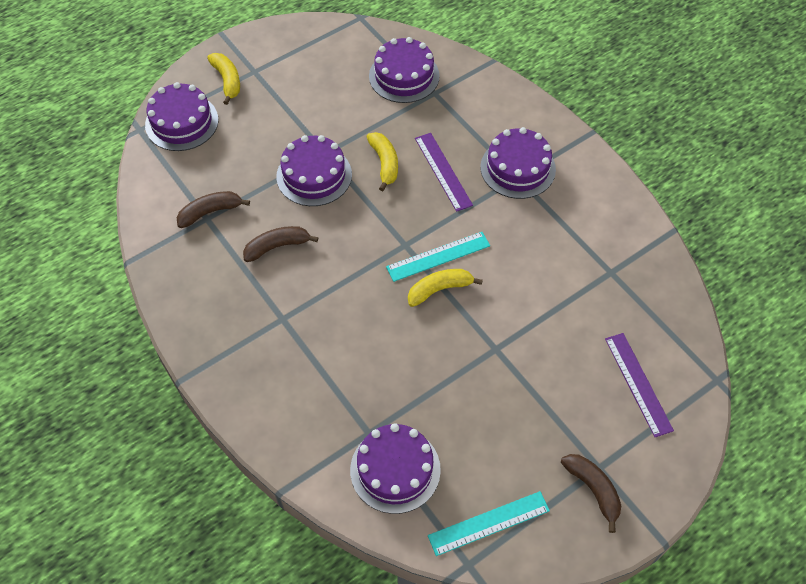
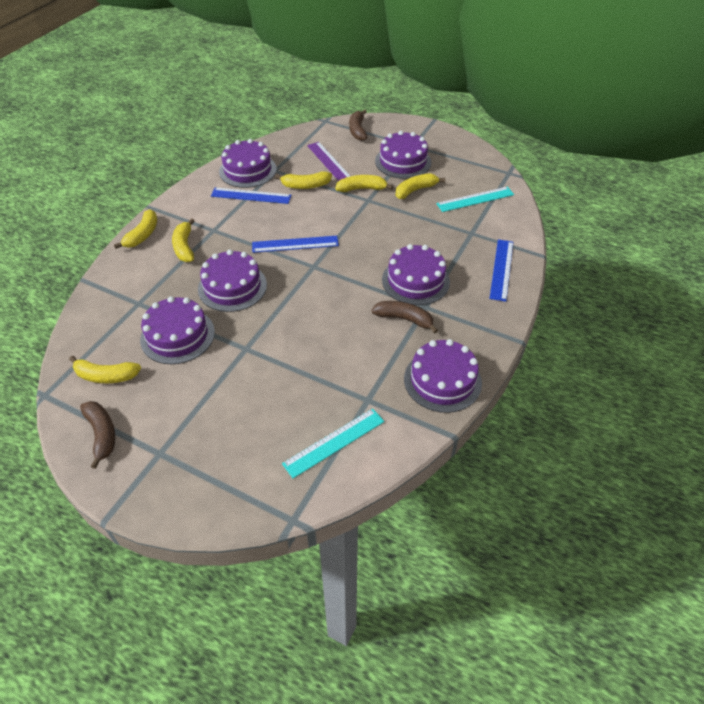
blue ruler: none = 0 -> [211,188,291,204] [252,236,339,253] [489,239,513,302] = 3
purple cake: [145,82,219,151] [276,135,352,206] [350,423,441,514] [369,37,440,103] [480,127,556,199] = 5 -> [140,296,215,364] [198,250,267,312] [219,139,277,188] [375,131,431,179] [382,244,450,305] [404,339,482,413] = 6
purple ruler: [415,133,473,212] [605,333,674,437] = 2 -> [307,142,350,181] = 1
yellow banana: [207,53,240,105] [367,132,398,191] [408,269,483,307] = 3 -> [69,356,141,383] [114,209,157,249] [172,218,195,262] [275,171,332,189] [336,175,393,192] [396,173,445,199] = 6

